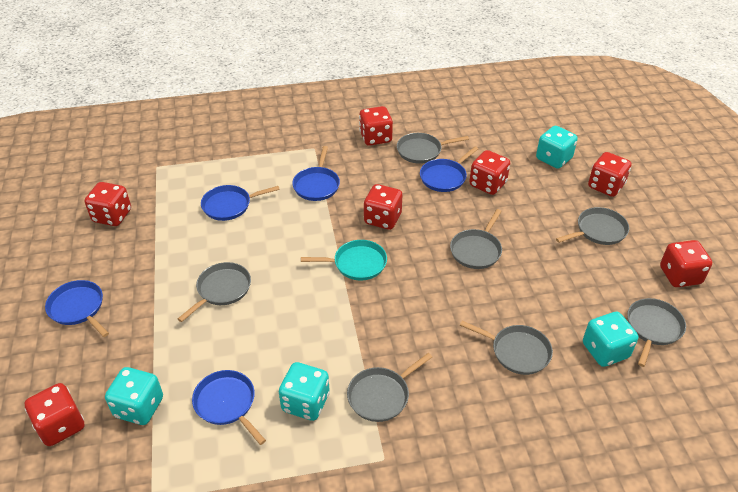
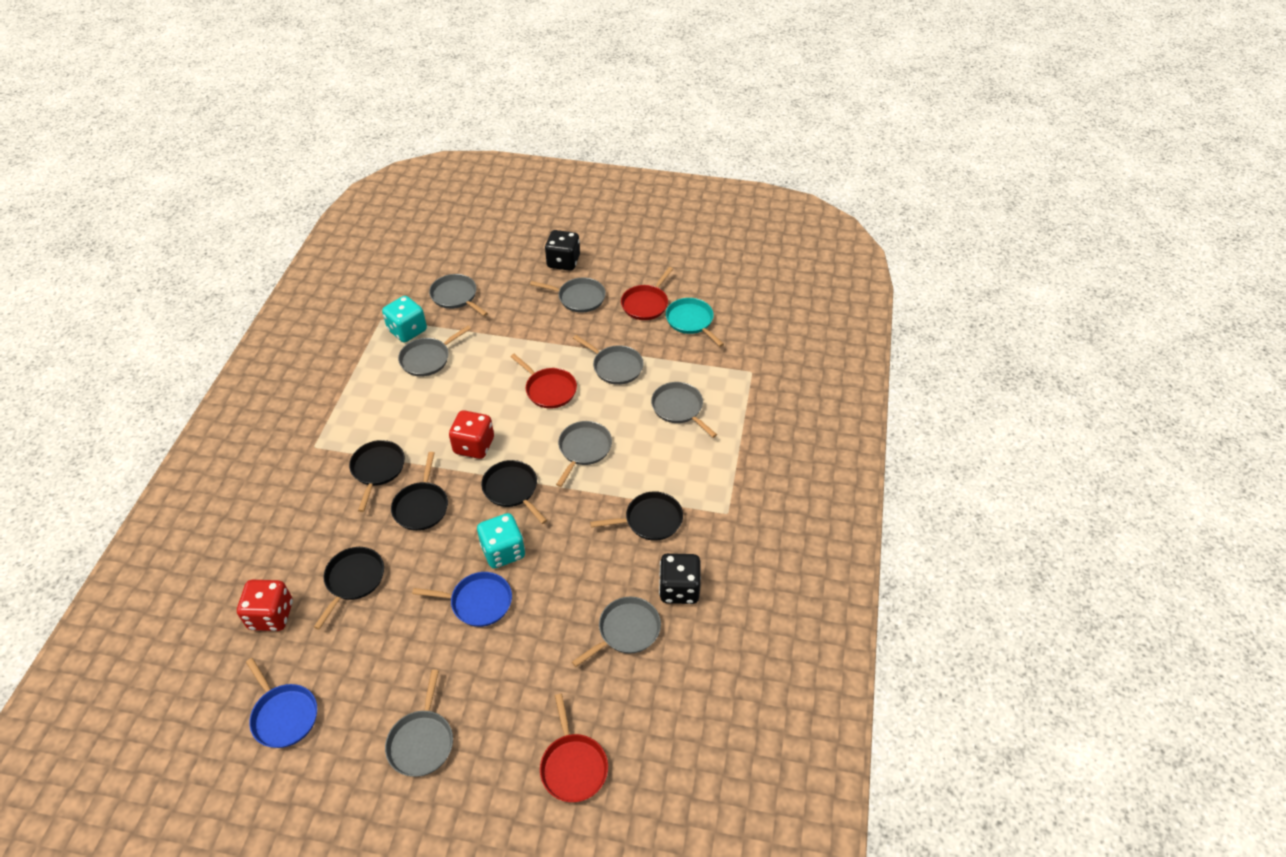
black dice: none = 0 -> [545,230,580,271] [659,553,701,604] = 2
black pan: none = 0 -> [314,547,384,629] [349,440,405,512] [391,452,448,531] [481,460,547,524] [590,491,683,541] = 5
blue pan: [45,280,109,337] [192,370,266,445] [201,185,280,221] [292,146,340,201] [420,146,478,192] = 5 -> [246,658,317,748] [412,572,512,627] = 2
grey pan: [178,262,251,322] [347,353,432,422] [397,133,469,164] [450,209,502,269] [460,321,553,375] [556,207,629,245] [627,298,686,367] = 7 -> [385,669,453,777] [398,325,471,377] [429,274,488,316] [530,278,606,313] [556,421,612,487] [572,597,661,667] [573,335,644,385] [651,382,717,438] = 8
red dice: [24,383,84,446] [85,182,131,226] [359,106,393,146] [364,184,403,230] [469,150,510,195] [588,152,631,197] [660,240,712,287] = 7 -> [237,580,293,631] [449,410,494,459] = 2
red pan: none = 0 -> [510,354,577,408] [540,694,608,802] [621,267,673,320] = 3
turquoise dice: [105,367,163,425] [279,362,330,421] [536,126,578,169] [583,312,638,367] = 4 -> [382,296,427,342] [477,513,525,568] = 2

